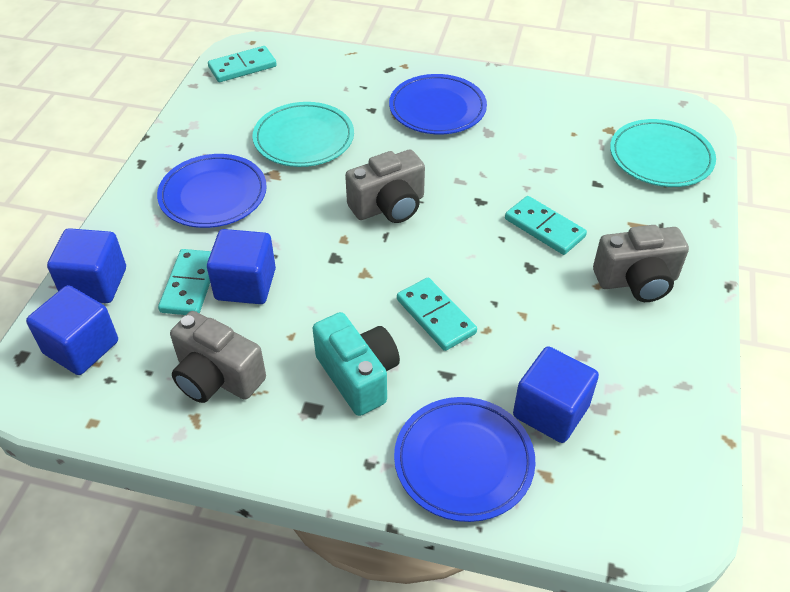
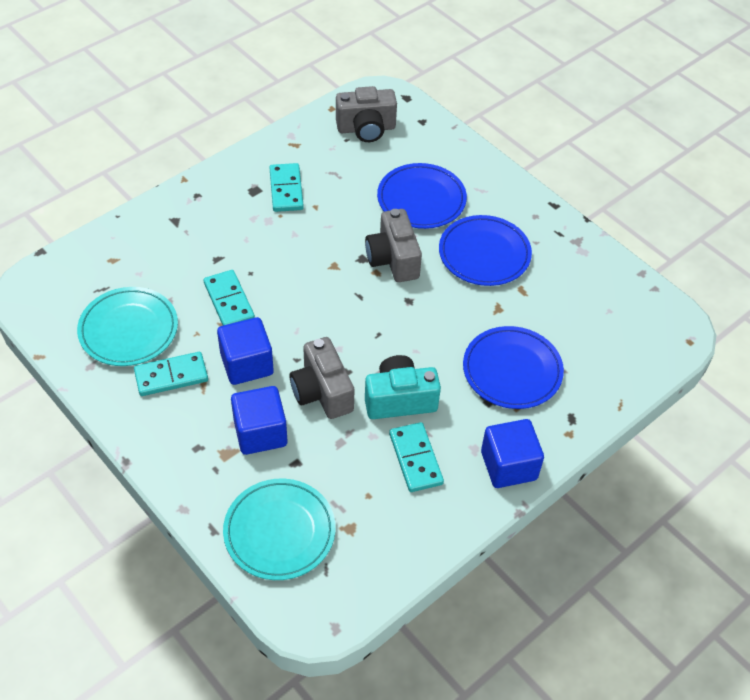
blue cube: [26,285,118,375] [47,228,126,303] [207,229,276,304] [513,346,599,443] = 4 -> [217,317,274,385] [231,386,287,455] [481,419,544,488] = 3

